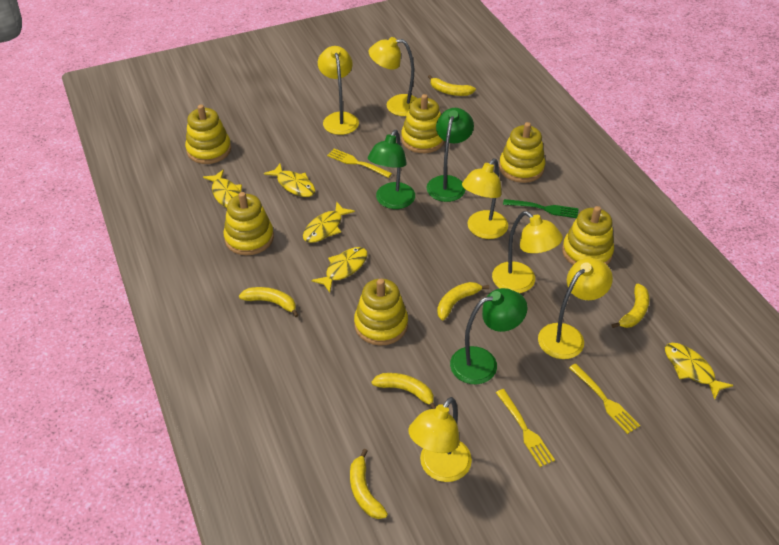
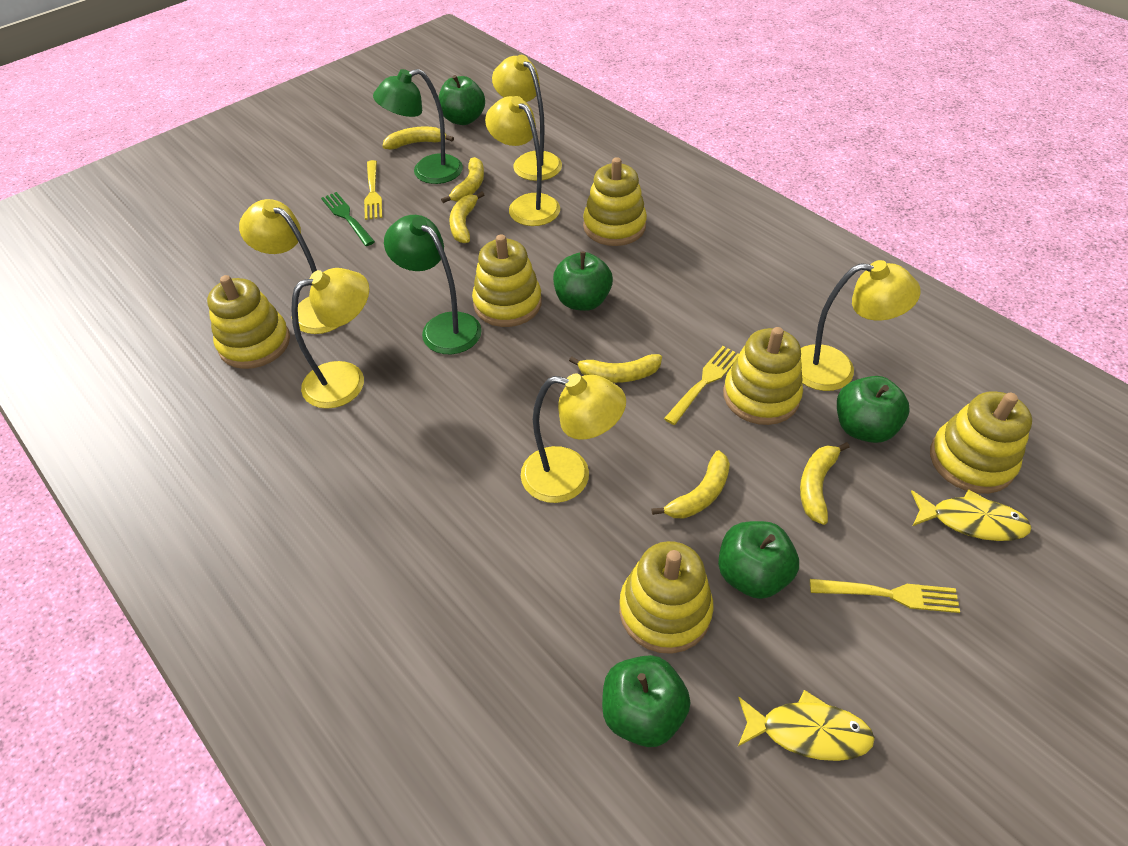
green apple: none = 0 -> [438,75,485,125] [553,252,613,311] [602,655,691,747] [718,521,799,599] [837,376,909,443] = 5
green lamp: [368,130,415,209] [426,108,474,202] [450,288,527,385] = 3 -> [373,69,463,184] [384,215,482,354] = 2
yellow fish: [203,170,242,208] [264,164,315,197] [303,202,355,243] [311,247,367,293] [665,343,733,399] = 5 -> [738,690,875,761] [911,489,1032,541] = 2

